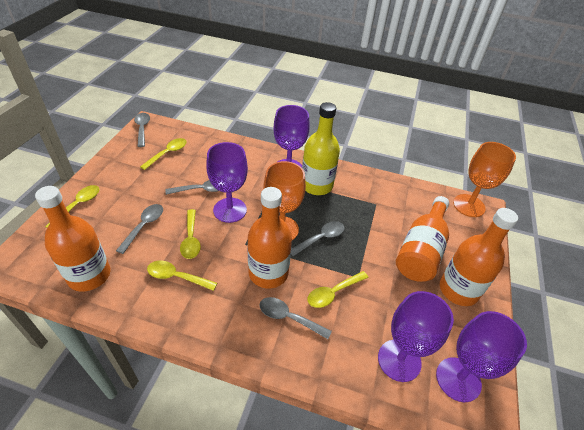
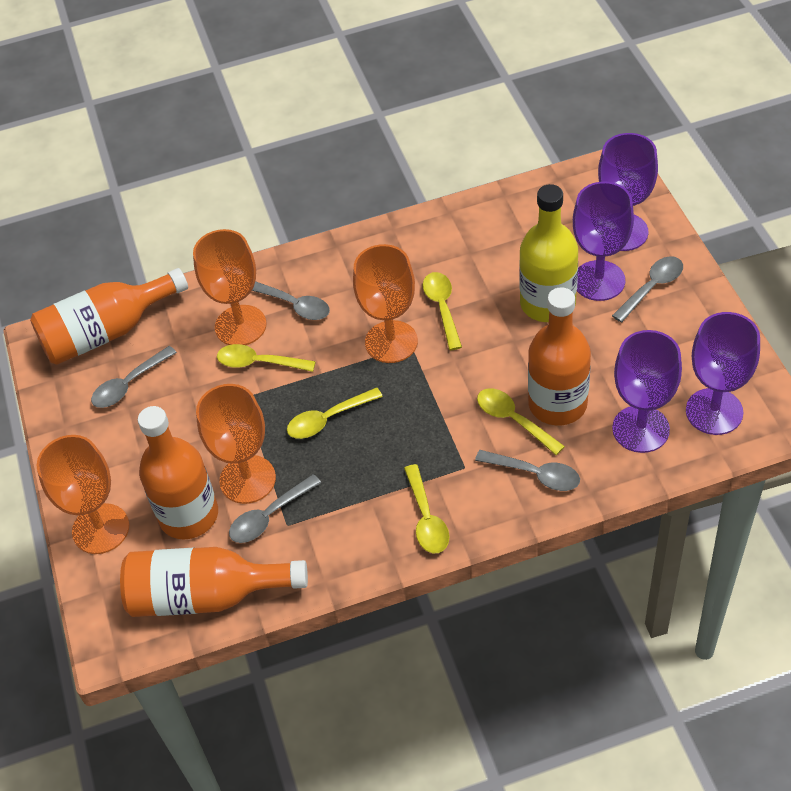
orange goblet: [263,161,306,240] [453,142,516,217] = 2 -> [37,435,129,554] [193,229,266,345] [196,384,276,504] [353,244,418,363] = 4

